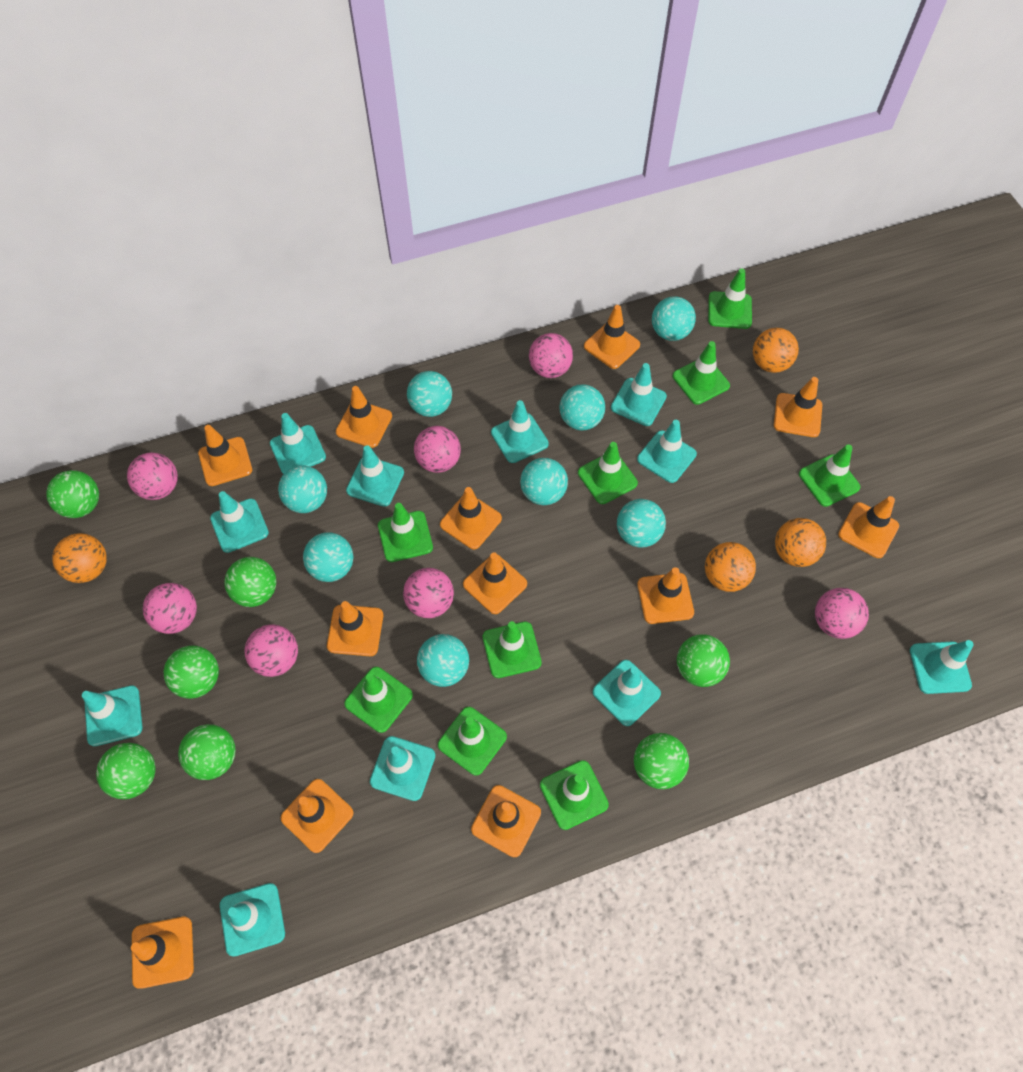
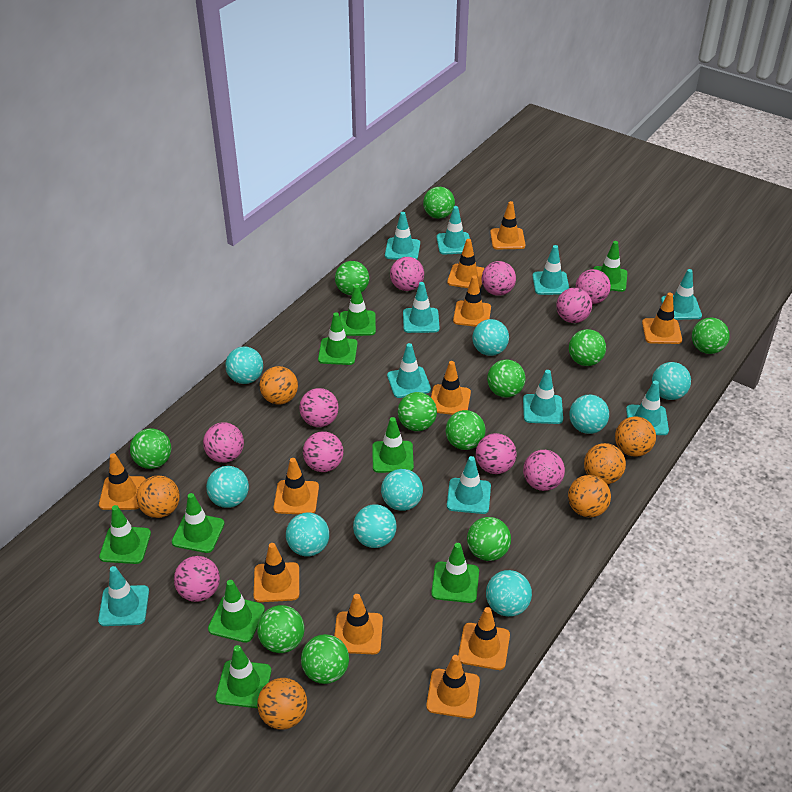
green ball: [46,470,99,518] [96,743,156,799] [164,646,219,699] [178,724,236,780] [224,557,276,607] [634,733,689,789] [677,634,730,687] = 7 -> [130,428,171,469] [257,605,304,653] [301,634,349,684] [335,261,369,295] [398,392,437,431] [423,187,455,219] [446,410,485,450] [467,517,511,561] [487,360,526,398] [569,329,606,366] [692,317,730,354] = 11
orange ball: [52,533,107,583] [705,542,756,592] [753,328,799,373] [775,518,826,567] = 4 -> [136,476,180,518] [257,678,307,730] [259,366,298,404] [568,475,611,517] [584,443,626,484] [615,416,656,457] = 6
orange traffic cone: [131,917,194,989] [198,425,252,486] [281,779,353,853] [327,601,383,656] [336,386,392,448] [440,487,502,549] [463,552,527,614] [471,785,541,857] [584,305,640,369] [637,567,694,624] [774,377,822,437] [838,496,899,558] = 12 -> [99,453,146,510] [254,543,299,602] [274,458,319,514] [334,594,383,654] [426,655,480,719] [431,361,471,415] [447,239,485,289] [453,276,491,327] [458,607,510,670] [490,201,526,249] [642,293,682,344] = 11
pink ball: [127,452,178,500] [143,583,197,634] [244,624,298,677] [403,568,454,618] [414,426,461,473] [529,333,573,378] [815,588,869,639] = 7 -> [174,556,220,602] [203,423,244,463] [299,388,339,427] [303,431,344,472] [390,257,424,291] [476,433,517,474] [482,261,516,296] [523,450,565,491] [556,288,592,323] [575,269,611,304] = 10
turquoise ball: [278,466,327,513] [303,532,353,582] [407,371,452,417] [417,634,469,687] [520,458,568,505] [559,384,605,431] [617,499,666,548] [652,296,696,341] = 8 -> [206,466,249,508] [225,347,263,384] [286,513,329,556] [353,504,397,548] [381,469,423,511] [472,319,509,356] [486,570,532,617] [569,395,609,434] [652,362,691,400] = 9
turquoise traffic cone: [82,685,143,746] [210,491,269,553] [220,883,285,957] [270,413,326,474] [346,445,404,507] [370,736,435,801] [491,400,549,463] [593,660,661,726] [611,363,667,426] [637,420,697,483] [910,640,974,694] = 11 -> [98,566,149,626] [385,212,420,260] [387,343,431,398] [403,282,440,333] [437,206,470,255] [447,456,491,514] [523,370,563,424] [532,245,569,295] [626,381,669,435] [661,269,702,320] = 10

